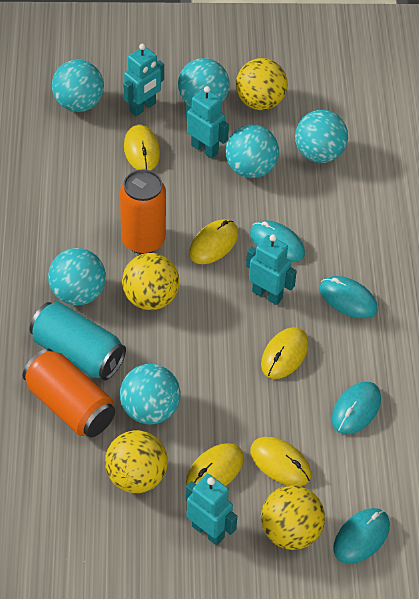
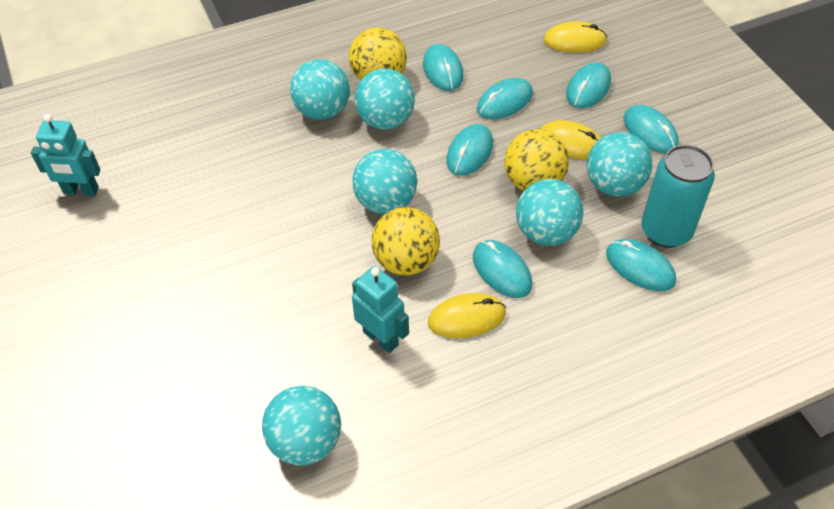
orange can: [23,349,115,437] [120,169,166,254] = 2 -> none = 0
turquoise mouse: [250,220,305,262] [319,276,378,318] [332,382,381,434] [333,508,390,564] = 4 -> [423,44,464,91] [446,124,493,176] [473,240,532,298] [477,78,533,119] [566,62,611,108] [606,239,676,291] [624,105,679,153] = 7
turquoise robot: [124,44,164,116] [185,474,237,545] [186,86,229,159] [246,234,297,305] = 4 -> [31,114,101,196] [352,266,409,353] = 2
yellow ball: [105,430,168,493] [122,253,179,310] [236,58,288,110] [261,485,325,550] = 4 -> [349,27,407,81] [372,207,440,275] [504,129,569,191] = 3
yellow mouse: [124,125,160,171] [186,443,244,486] [189,219,238,264] [250,437,311,486] [261,327,308,379] = 5 -> [428,293,506,338] [540,120,601,160] [544,21,607,53] = 3

